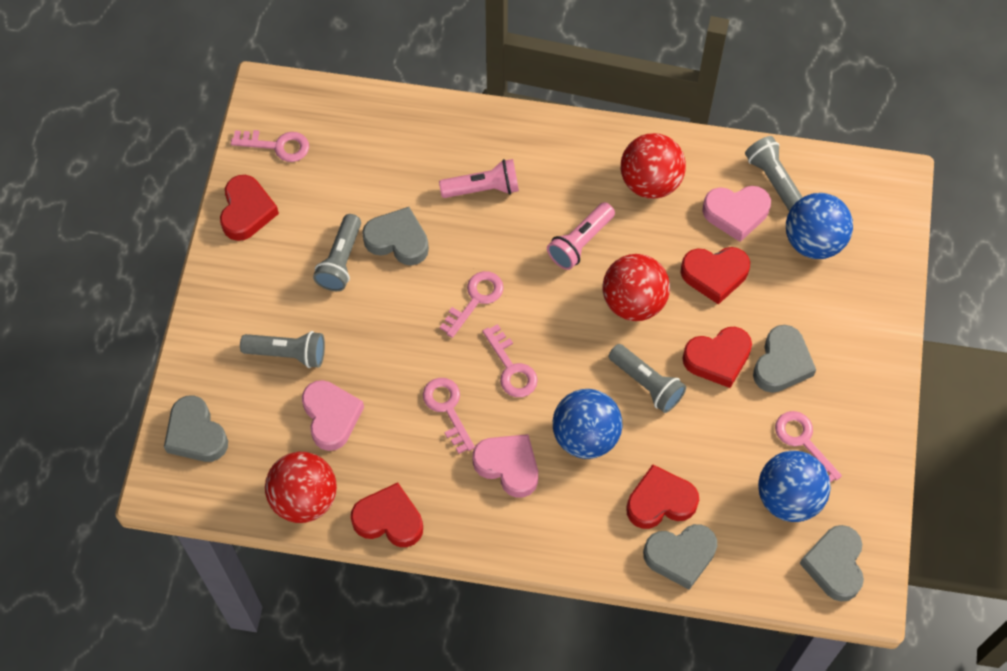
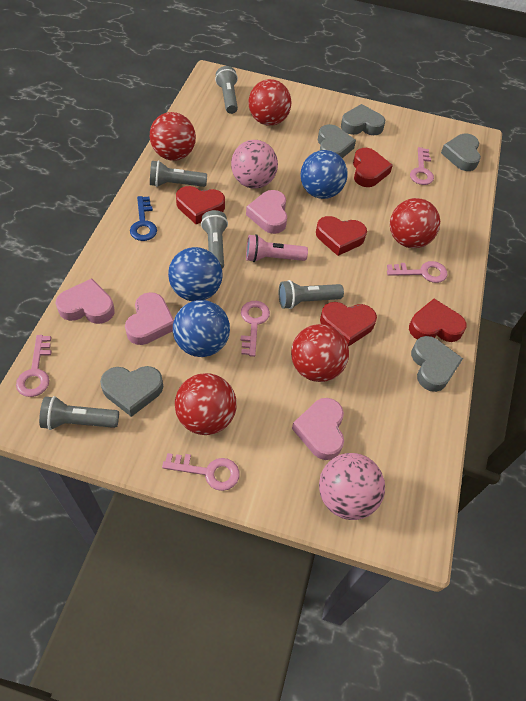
blue key: none = 0 -> [130,196,157,241] = 1
grey flashlight: [240,331,325,368] [313,214,361,291] [609,344,686,413] [745,136,803,212] = 4 -> [39,396,119,430] [150,160,207,187] [201,210,228,269] [215,66,238,114] [279,280,344,309] = 5
pink ball: none = 0 -> [231,140,278,189] [319,453,385,520] = 2
pink flashlight: [439,159,519,198] [547,202,615,270] = 2 -> [246,234,308,262] = 1
pink heart: [302,380,364,451] [473,434,538,498] [702,186,771,242] = 3 -> [56,279,115,324] [125,292,174,345] [246,190,287,234] [292,398,344,460] = 4
red ball: [265,452,337,523] [603,254,670,321] [621,133,686,199] = 3 -> [150,112,196,161] [175,373,236,435] [249,79,292,126] [291,324,349,382] [390,198,440,248] = 5

